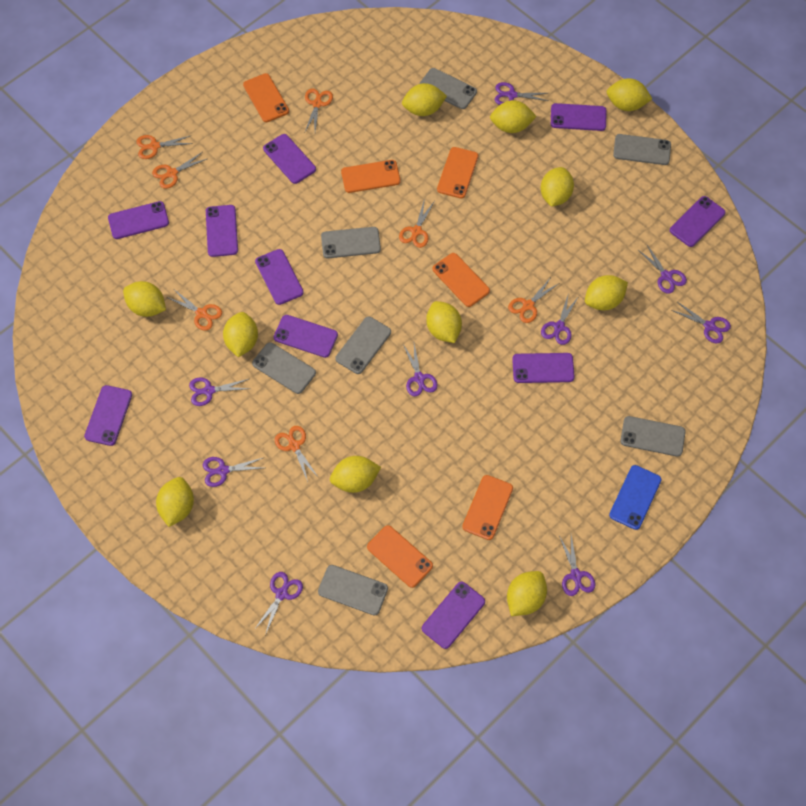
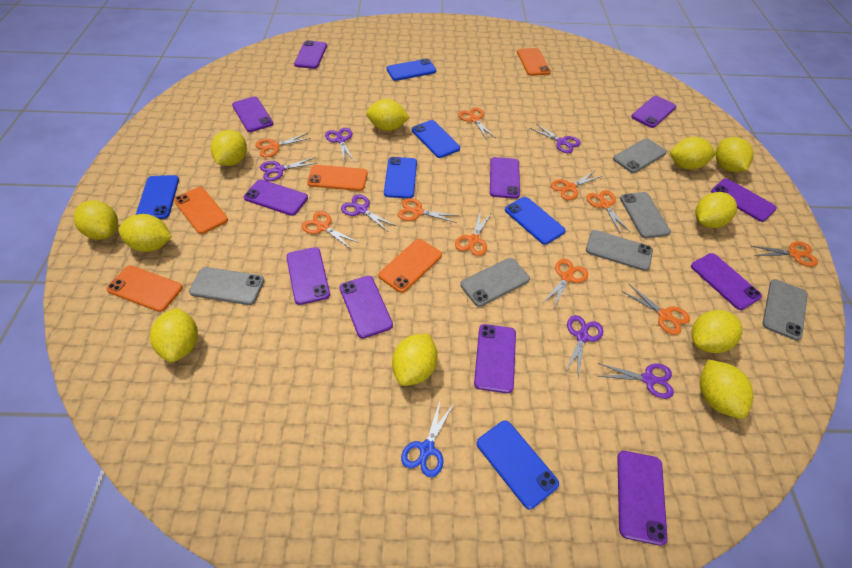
blue phone: [609,465,662,530] = 1 -> [136,175,179,219] [384,157,417,198] [387,58,436,81] [412,120,460,158] [477,420,559,509] [505,197,566,245] = 6
blue scissors: none = 0 -> [401,398,454,477] = 1
grey phone: [252,342,316,394] [318,565,388,615] [321,227,381,258] [335,316,391,374] [419,68,477,109] [613,134,671,165] [620,416,686,457] = 7 -> [189,267,265,305] [460,258,530,307] [586,230,653,271] [613,138,667,173] [620,192,671,238] [763,279,808,341] = 6
orange phone: [243,73,289,122] [341,160,401,193] [367,525,433,588] [433,253,490,307] [437,147,479,199] [462,475,513,540] = 6 -> [106,265,183,312] [174,187,228,234] [307,165,368,191] [378,239,442,293] [517,48,551,76] = 5
orange scissors: [136,135,193,159] [152,152,207,189] [167,290,222,331] [275,426,318,482] [305,89,333,132] [399,198,434,248] [508,277,558,323] = 7 -> [255,133,311,158] [302,211,359,249] [398,198,457,223] [455,210,491,256] [458,108,495,139] [543,259,588,310] [551,171,602,200] [586,190,630,234] [621,284,690,335] [752,241,818,267] = 10
purple phone: [84,385,132,446] [108,201,169,239] [206,205,238,257] [255,249,304,305] [263,134,316,184] [274,315,338,358] [422,582,485,649] [512,353,575,383] [551,103,606,131] [670,196,726,247] = 10 -> [232,97,273,132] [244,179,308,216] [286,247,330,305] [294,40,327,69] [340,276,393,338] [474,324,516,393] [490,157,520,199] [617,451,668,546] [631,96,676,128] [691,253,762,310] [711,178,777,222] = 11
purple scissors: [189,378,250,406] [203,457,265,487] [254,572,303,635] [404,344,438,396] [495,82,548,105] [541,293,579,345] [559,535,596,596] [638,245,687,294] [671,302,731,343] = 9 -> [260,157,318,181] [325,128,355,163] [341,195,396,231] [530,123,581,153] [565,315,603,378] [598,363,674,399] = 6

